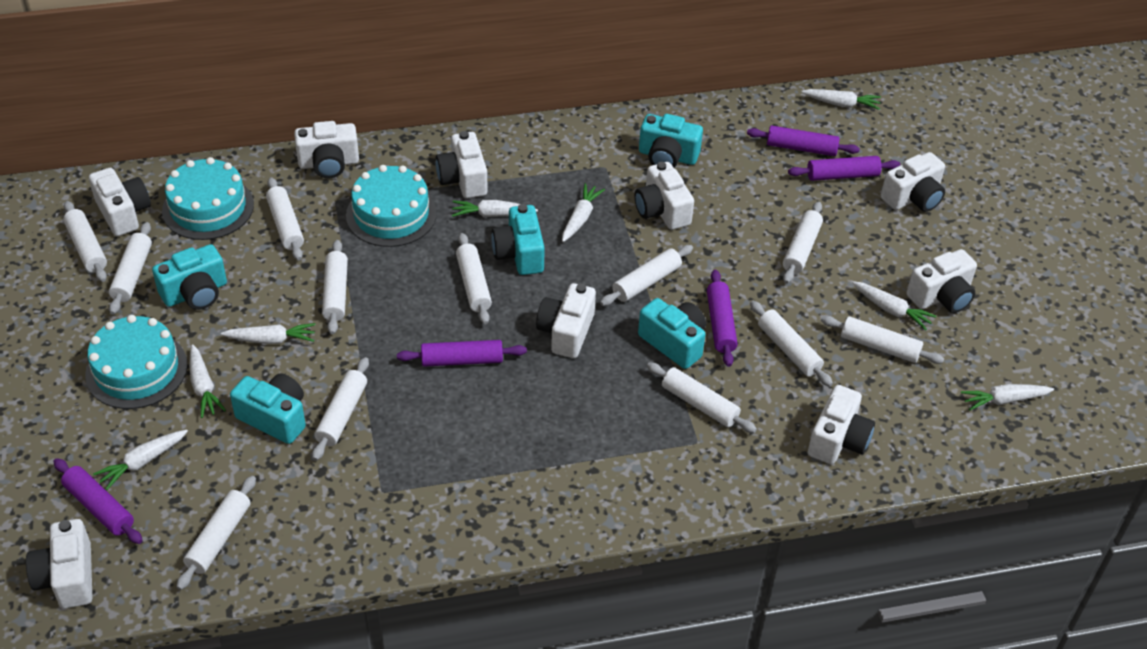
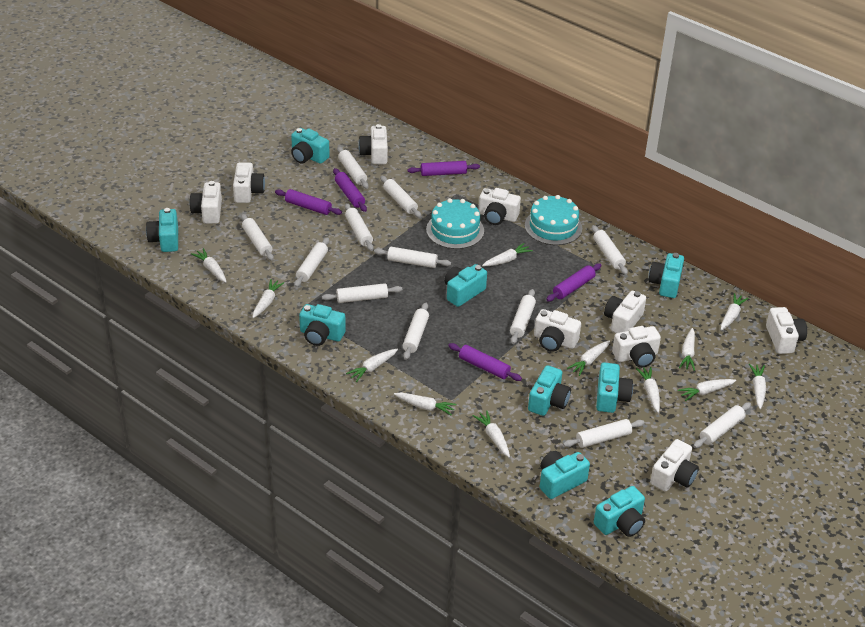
turquoise cake: [86,315,187,409] [162,157,254,240] [346,165,437,247] = 3 -> [426,198,484,249] [525,195,582,245] = 2
turquoise camera: [152,244,227,310] [230,373,306,444] [491,204,545,275] [638,298,706,369] [639,114,703,168] = 5 -> [146,208,178,252] [291,128,330,164] [299,304,346,346] [444,264,487,307] [528,365,571,416] [540,451,590,499] [594,486,645,537] [596,362,633,413] [648,253,684,298] = 9
white carrot: [93,430,188,490] [190,344,226,418] [221,323,315,344] [452,200,538,217] [562,183,605,242] [801,89,881,110] [852,281,937,330] [961,384,1054,411] = 8 -> [191,248,227,282] [252,279,284,318] [346,349,398,382] [394,392,456,416] [473,410,510,457] [482,243,533,266] [567,341,610,376] [636,367,660,413] [678,379,736,401] [679,328,695,371] [721,293,748,331] [749,364,766,409] = 12

